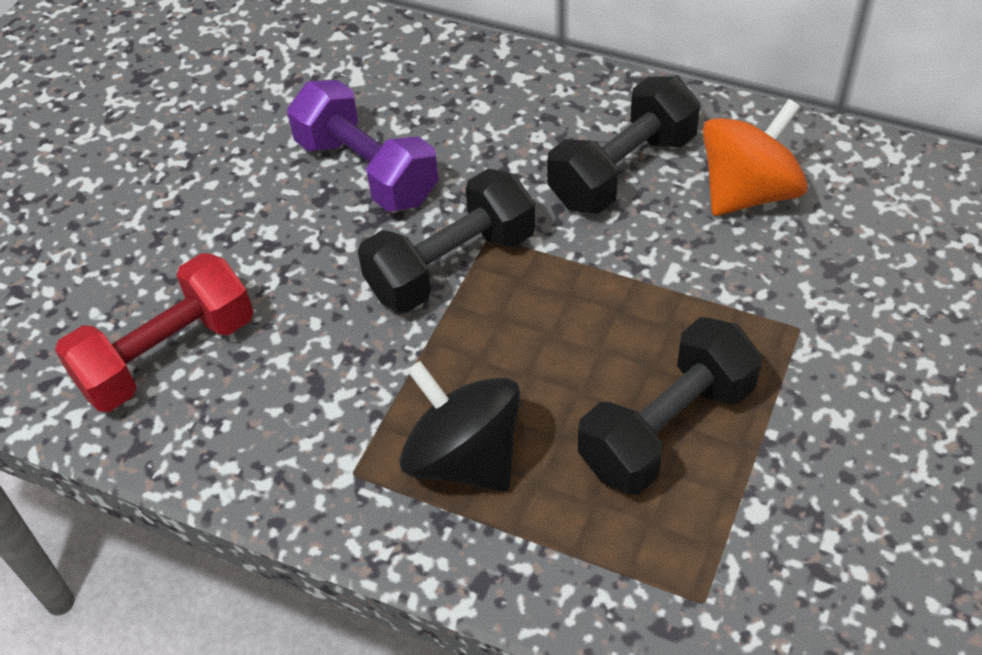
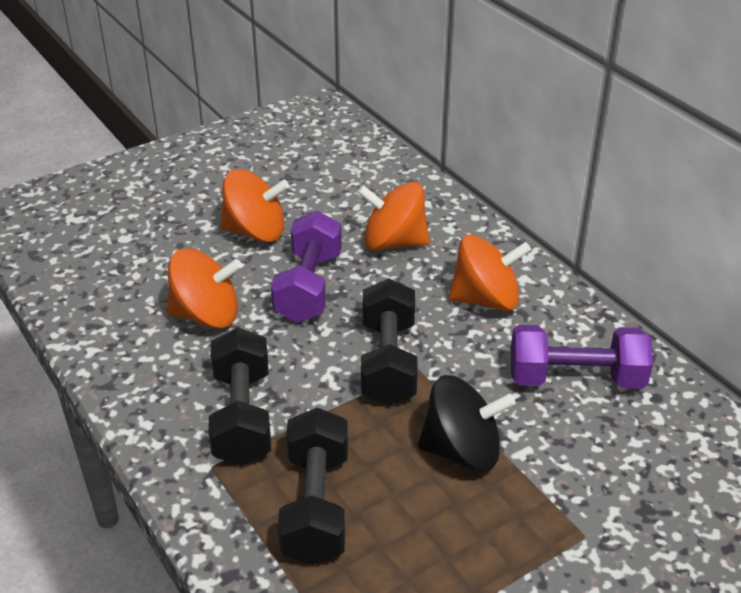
orange spinning top: [703,99,808,216] = 1 -> [167,249,242,329] [220,169,289,242] [357,182,430,251] [449,234,531,311] = 4
purple dumbbell: [287,80,439,212] = 1 -> [271,211,342,323] [511,325,653,389] = 2
red dumbbell: [55,253,254,412] = 1 -> none = 0

